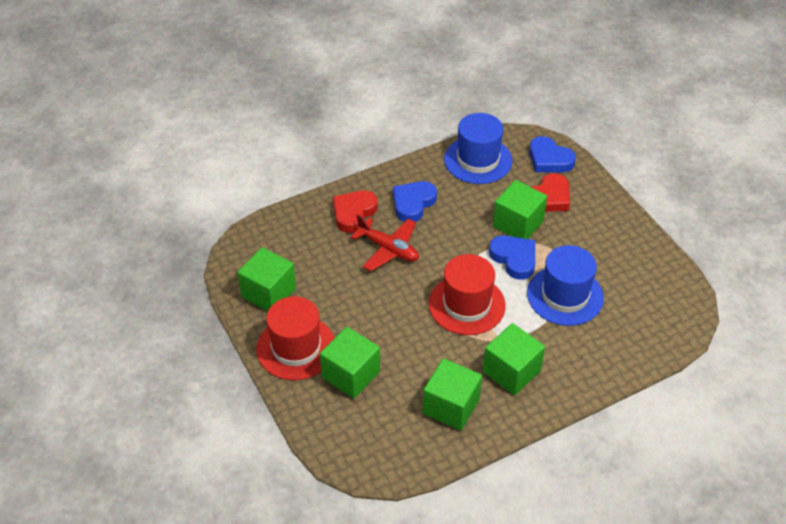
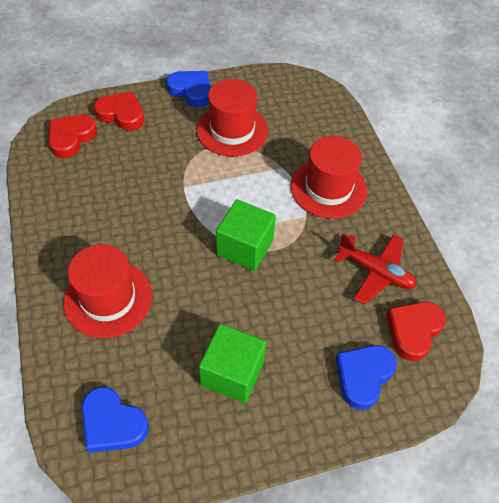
blue hat: [444,113,512,184] [527,245,604,326] = 2 -> none = 0
green cube: [237,247,296,311] [320,327,380,398] [423,358,482,431] [483,323,545,395] [493,180,547,239] = 5 -> [199,324,266,404] [216,199,276,271] = 2
red hat: [256,296,334,380] [429,254,506,335] = 2 -> [63,244,152,338] [197,79,268,157] [291,136,367,219] = 3
red heart: [333,191,378,233] [532,173,570,212] = 2 -> [49,115,97,158] [94,92,144,131] [386,302,446,361] = 3

